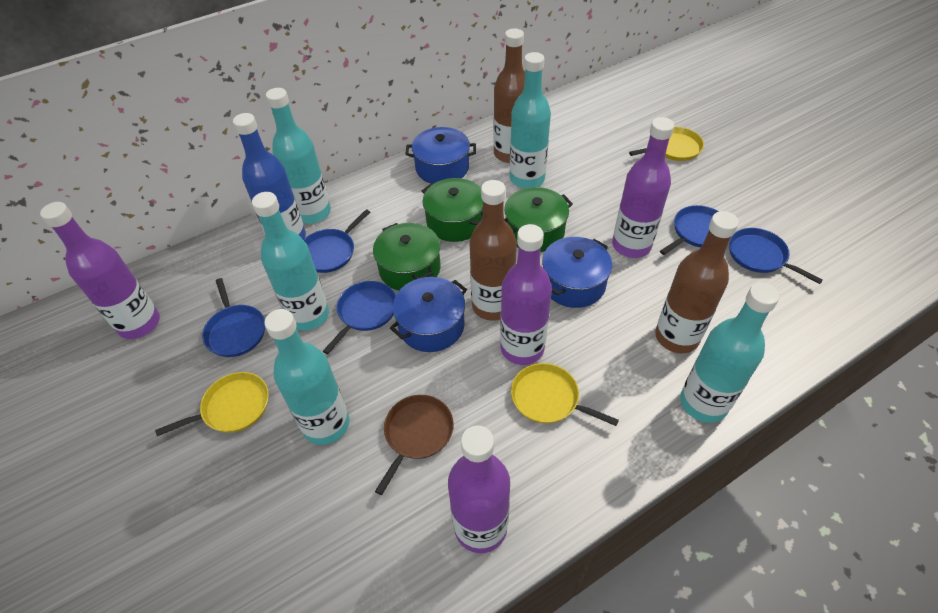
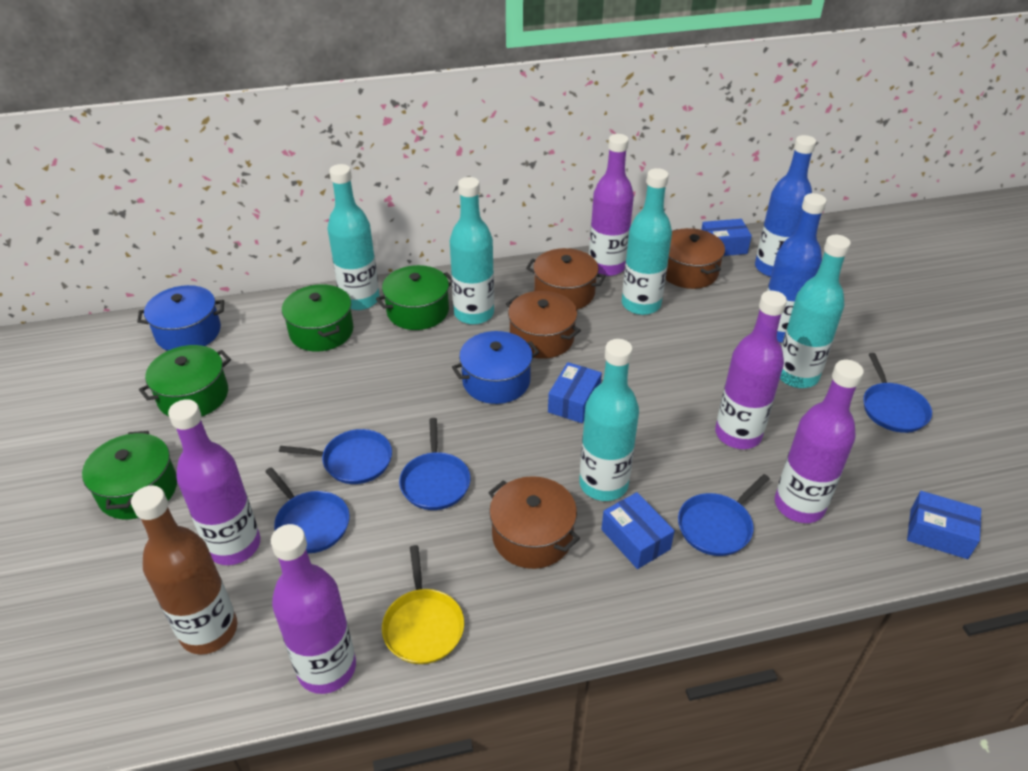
blue bottle: [233,113,306,240] = 1 -> [755,135,816,277] [767,193,827,343] = 2
blue box: none = 0 -> [548,362,602,423] [601,492,675,569] [701,219,752,256] [907,491,981,559] = 4
blue pot: [390,277,467,352] [405,127,476,183] [542,237,612,308] = 3 -> [137,285,224,351] [452,331,539,404] = 2
brown bottle: [470,180,517,321] [493,28,525,163] [655,211,739,353] = 3 -> [131,485,237,655] = 1
brown pan: [375,395,454,495] = 1 -> none = 0
brown pot: none = 0 -> [488,476,580,569] [506,291,581,359] [526,248,606,310] [666,228,725,289] = 4
green pot: [373,223,441,291] [422,178,483,242] [504,187,573,252] = 3 -> [82,431,177,519] [139,345,231,416] [282,284,353,351] [376,265,452,330] = 4
purple bottle: [40,202,160,339] [448,426,510,553] [500,224,552,365] [612,117,675,258] = 4 -> [168,399,260,565] [271,524,356,694] [589,134,634,276] [715,291,787,449] [775,360,864,523] = 5
yellow pan: [155,372,269,436] [511,363,619,426] [629,127,704,161] = 3 -> [382,545,464,664] = 1

